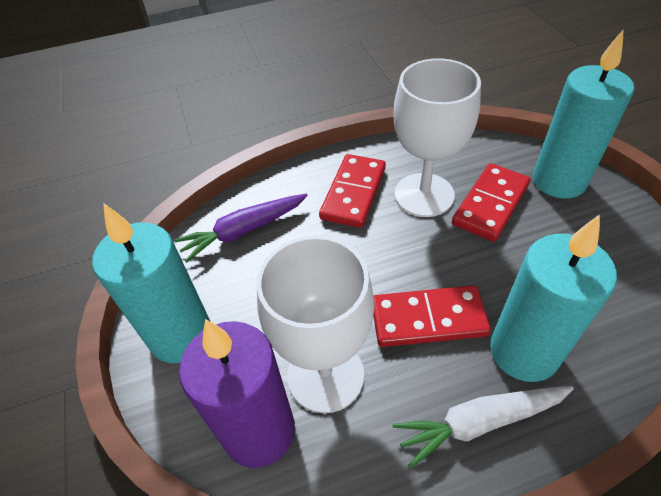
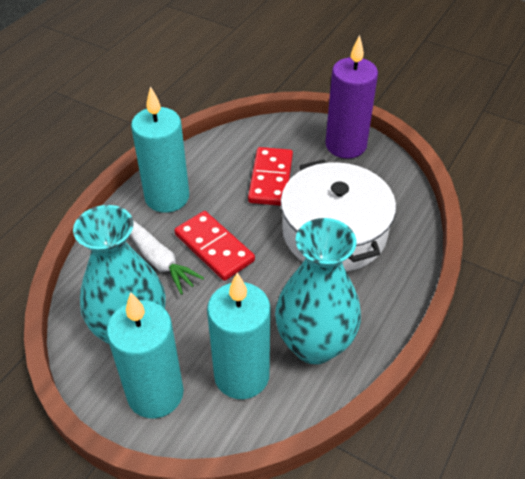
purple carrot: [174,194,308,263] = 1 -> none = 0
red domino: [319,154,386,228] [373,285,491,347] [452,163,530,242] = 3 -> [174,211,255,281] [248,147,293,206] = 2
turquoise vase: none = 0 -> [73,205,166,344] [275,218,361,364] = 2
white goblet: [257,236,374,413] [393,58,481,217] = 2 -> none = 0
white pot: none = 0 -> [281,159,396,272] = 1

